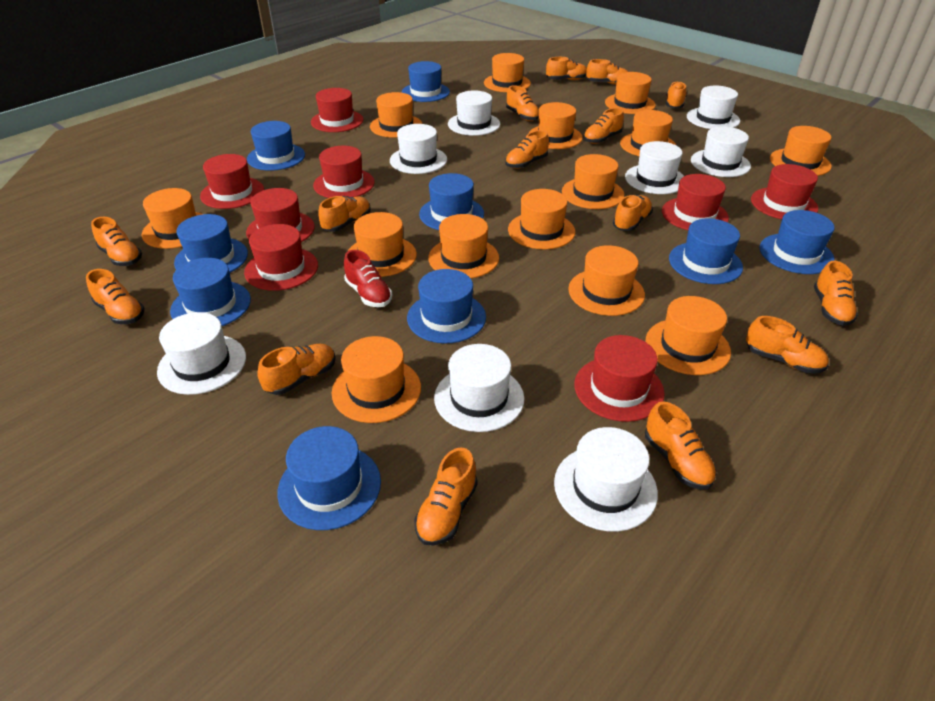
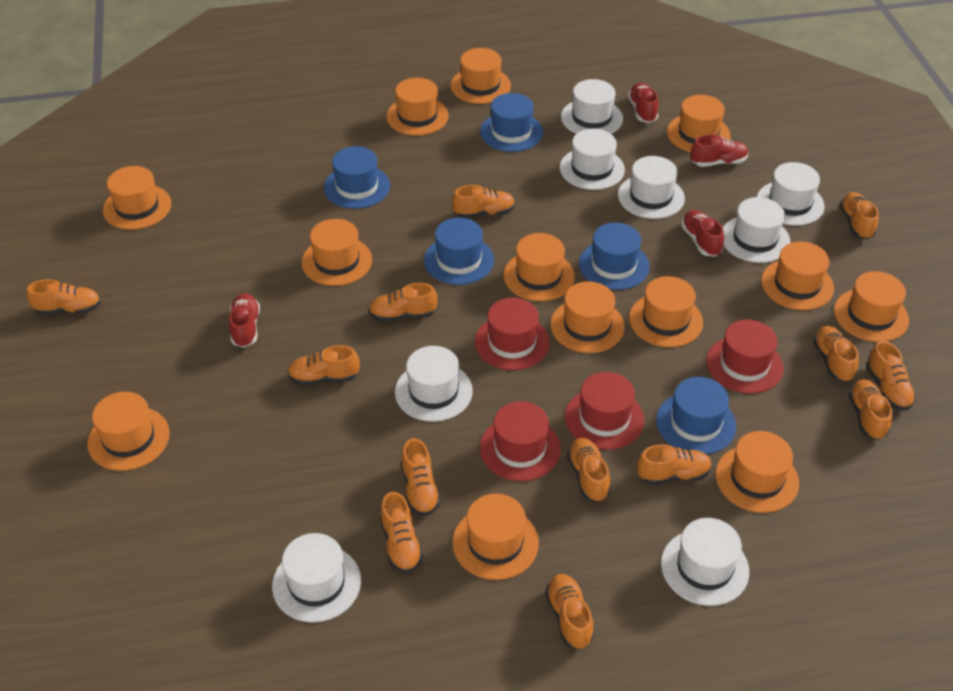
blue hat: [170,258,251,326] [174,214,248,273] [247,121,305,171] [278,426,381,530] [402,61,450,102] [407,269,486,343] [419,173,484,230] [669,218,743,284] [760,210,835,274] = 9 -> [324,146,390,209] [424,218,494,285] [480,93,543,152] [579,222,650,290] [656,377,736,454] = 5
orange hat: [142,188,203,249] [332,336,421,423] [348,212,417,277] [370,92,423,138] [428,214,499,278] [484,53,531,92] [508,189,575,249] [529,102,583,149] [562,154,624,209] [568,245,645,316] [605,72,656,114] [620,110,677,156] [646,296,731,375] [770,126,832,176] = 14 -> [87,392,170,471] [103,166,171,230] [301,219,372,286] [386,78,449,136] [451,48,511,104] [452,494,539,580] [503,233,575,301] [550,281,625,353] [629,276,703,347] [667,95,731,152] [715,431,799,513] [761,241,834,310] [834,271,909,342] = 13
orange shoe: [86,269,145,324] [91,217,142,266] [257,343,336,395] [318,196,371,232] [414,447,478,545] [505,130,549,169] [506,85,539,121] [546,57,587,80] [583,108,624,144] [586,59,628,85] [613,195,653,231] [645,401,717,490] [666,81,687,108] [746,316,829,374] [814,261,858,326] = 15 -> [27,279,101,315] [288,345,360,385] [369,283,438,322] [380,492,423,573] [401,438,441,516] [452,185,515,218] [545,574,594,649] [567,438,610,502] [637,444,712,485] [813,326,859,382] [839,192,879,239] [849,379,892,440] [866,341,916,411] = 13
red hat: [200,154,264,209] [244,224,318,291] [246,188,315,242] [311,88,363,132] [313,146,375,198] [574,335,665,422] [662,174,729,230] [751,164,818,219] = 8 -> [475,298,550,370] [480,401,561,481] [565,372,644,450] [706,319,784,394] = 4
red shoe: [344,250,392,307] = 1 -> [229,293,260,347] [628,83,659,123] [681,210,724,257] [690,135,749,167] = 4

